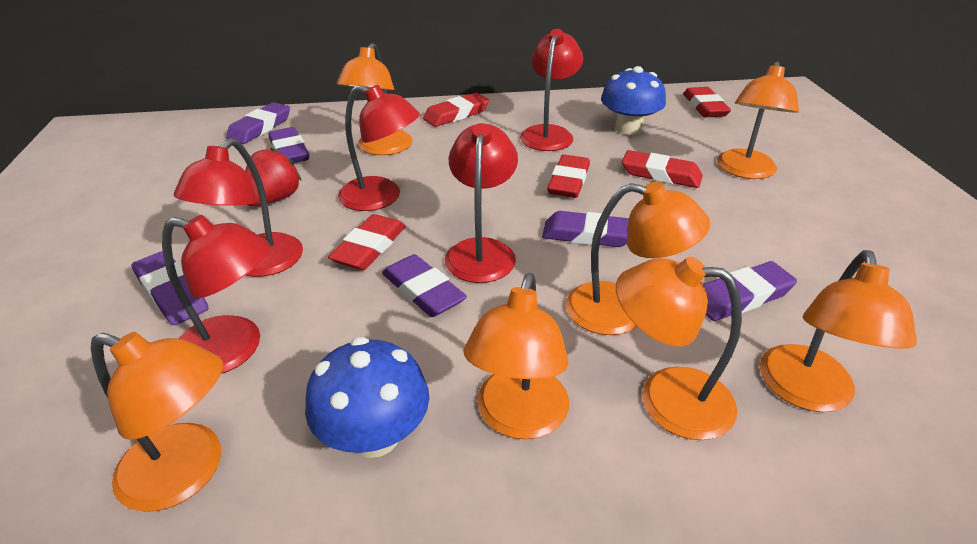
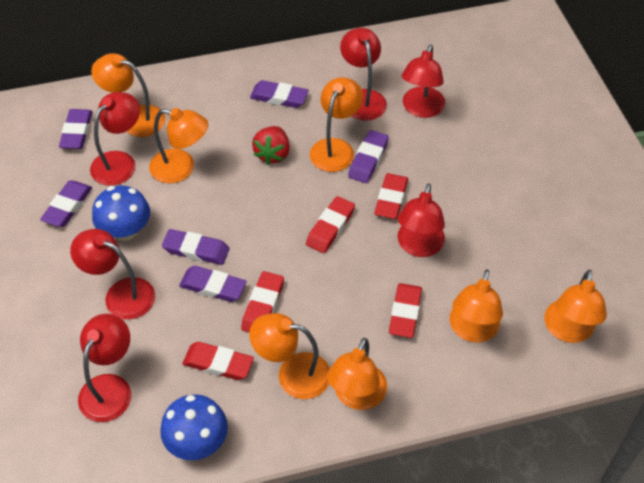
red lamp: [162,215,270,374] [174,138,303,277] [338,85,420,211] [445,123,518,283] [520,29,583,151] = 5 -> [70,229,155,319] [78,314,131,422] [90,92,140,186] [340,28,387,121] [397,183,445,257] [402,44,445,118] = 6

